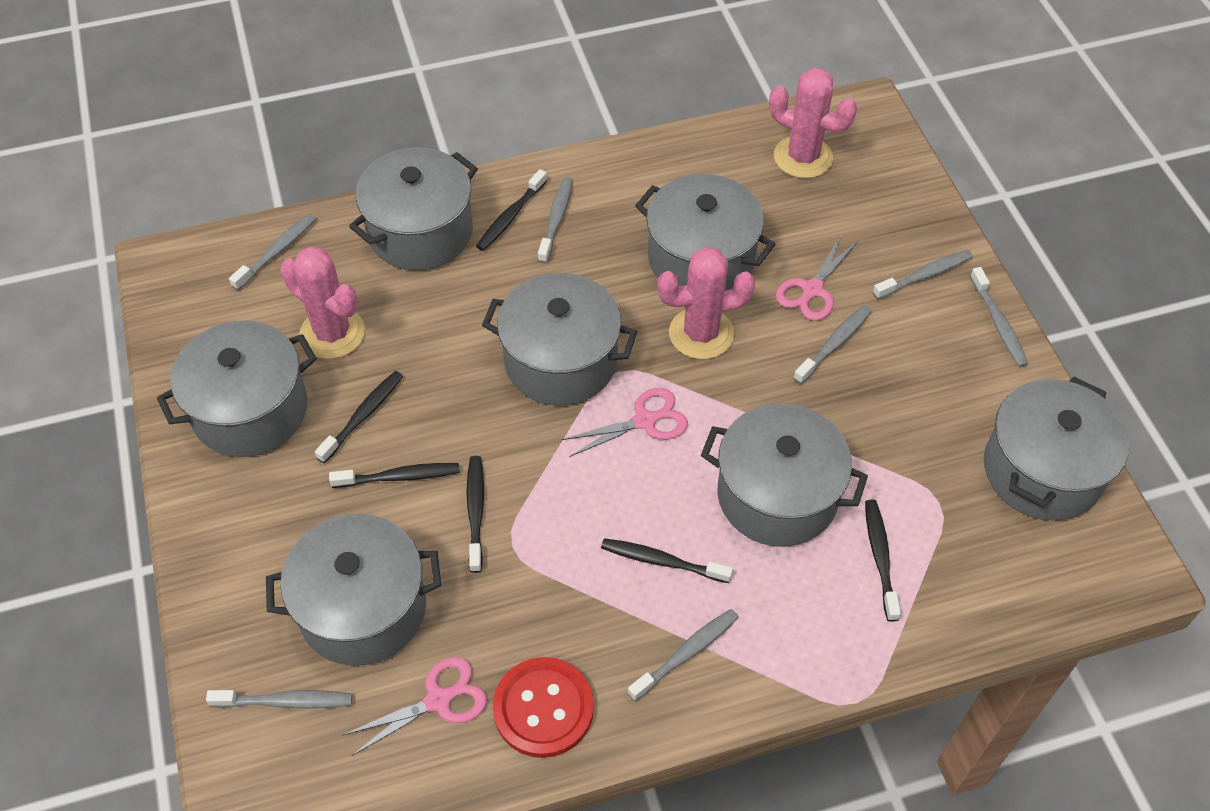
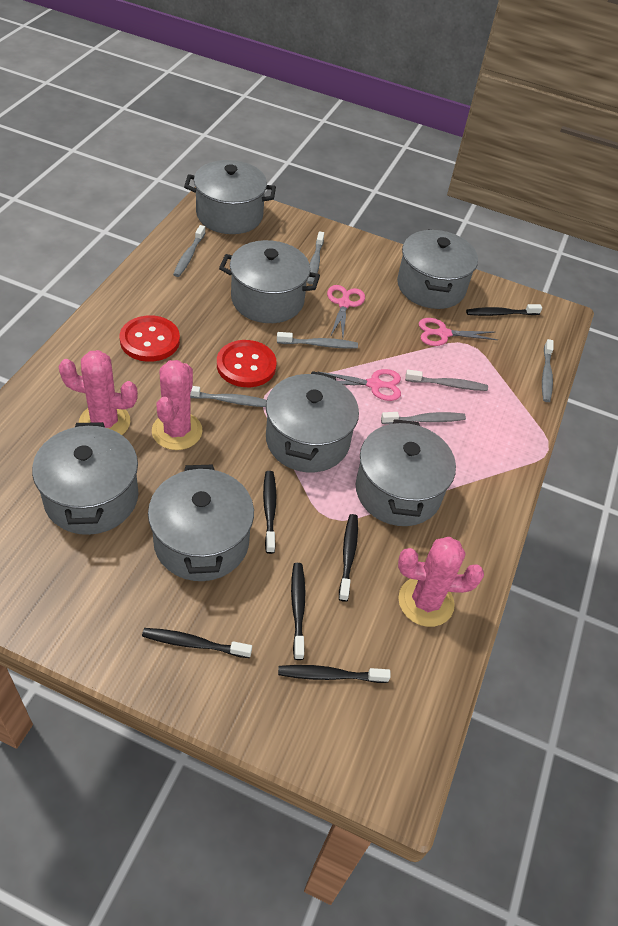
red button: [493,657,594,758] = 1 -> [120,315,180,362] [217,340,277,387] = 2

